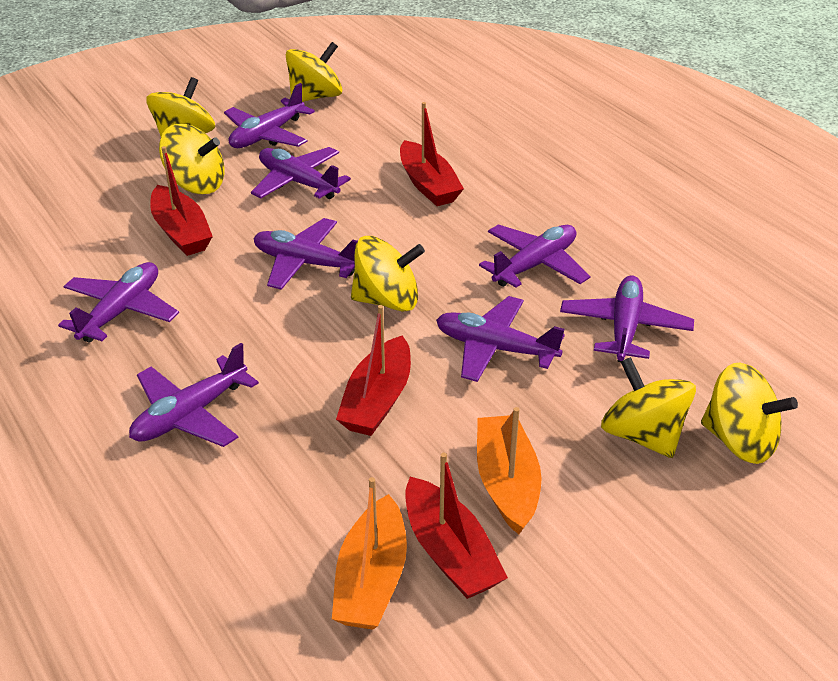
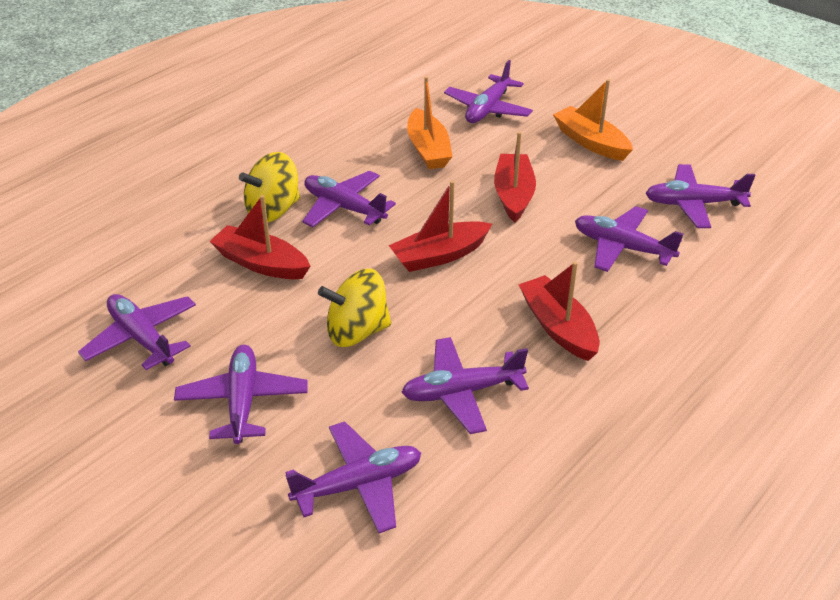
yellow spinning top: [146,77,215,136] [159,124,225,194] [286,42,342,102] [351,236,425,312] [601,357,696,458] [701,363,798,464] = 6 -> [239,152,300,222] [318,269,391,347] = 2

